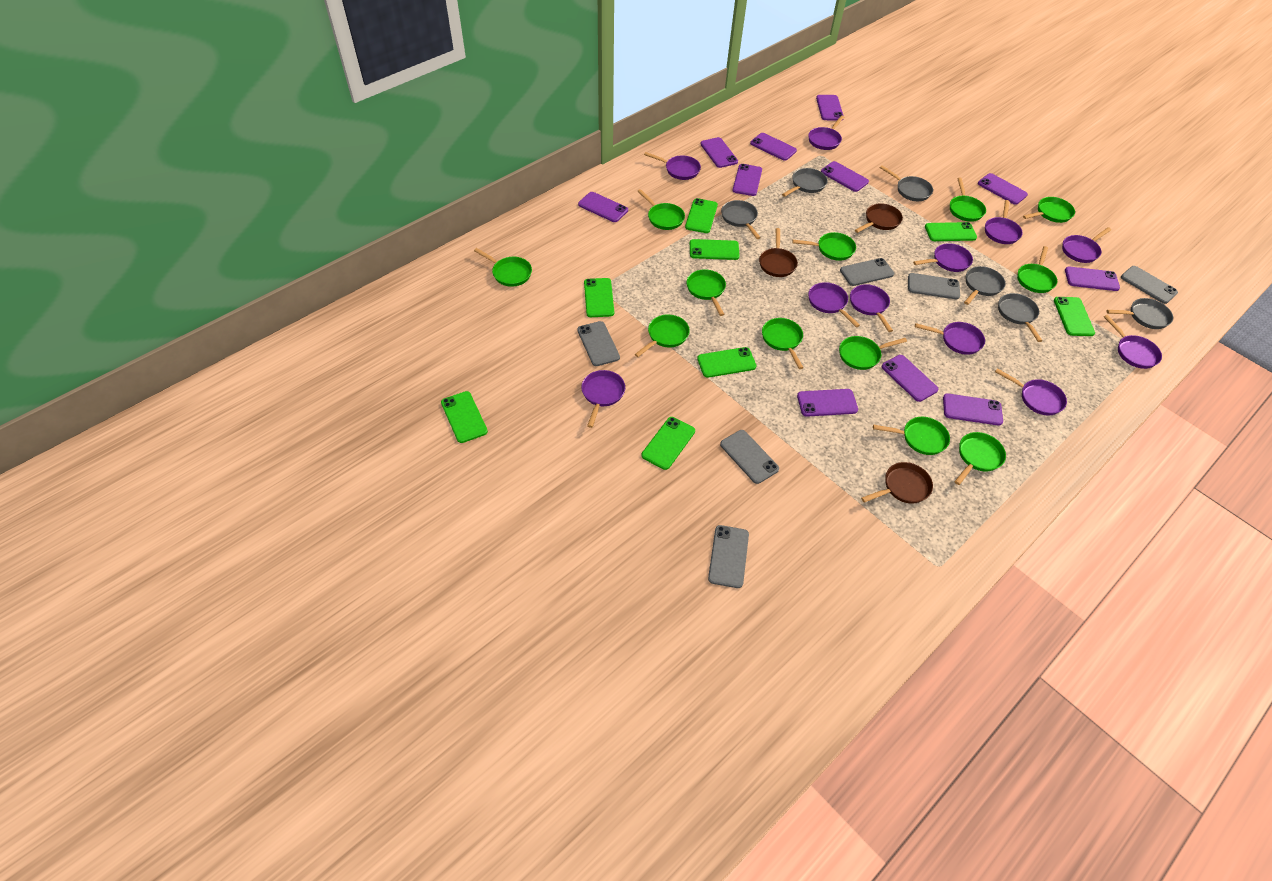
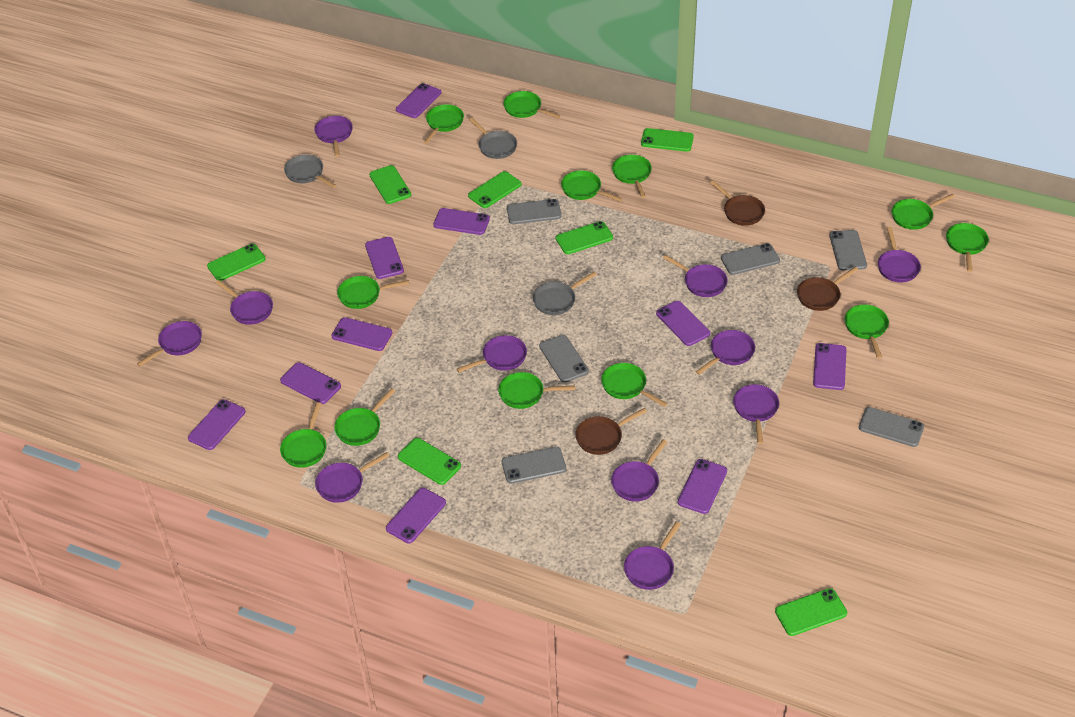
green phone: [441,391,488,443] [584,278,614,317] [642,417,695,470] [685,198,718,233] [690,239,740,260] [697,347,756,378] [925,222,977,241] [1054,297,1095,336] = 8 -> [207,244,266,281] [369,165,411,204] [398,438,461,485] [468,171,522,208] [556,221,613,254] [641,128,694,152] [775,588,847,636] = 7
grey pan: [721,200,761,239] [782,168,828,197] [880,165,933,201] [964,266,1005,305] [998,293,1043,342] [1106,298,1173,329] = 6 -> [284,155,336,188] [468,117,517,159] [533,272,597,315] = 3
purple phone: [578,192,628,222] [701,137,738,168] [733,164,762,196] [750,133,797,161] [797,389,858,417] [816,95,844,120] [821,161,869,192] [881,355,938,402] [943,393,1003,426] [978,173,1028,205] [1065,266,1120,291] = 11 -> [188,399,245,450] [280,362,341,404] [331,317,392,351] [365,237,404,279] [386,488,446,543] [396,83,441,118] [433,208,490,235] [656,301,710,346] [678,459,727,514] [813,343,847,390] = 10

